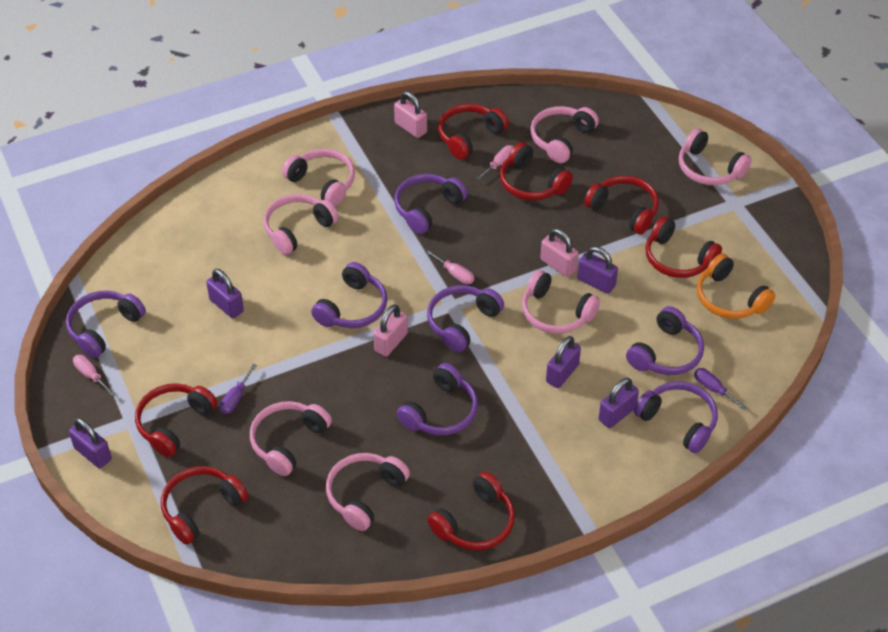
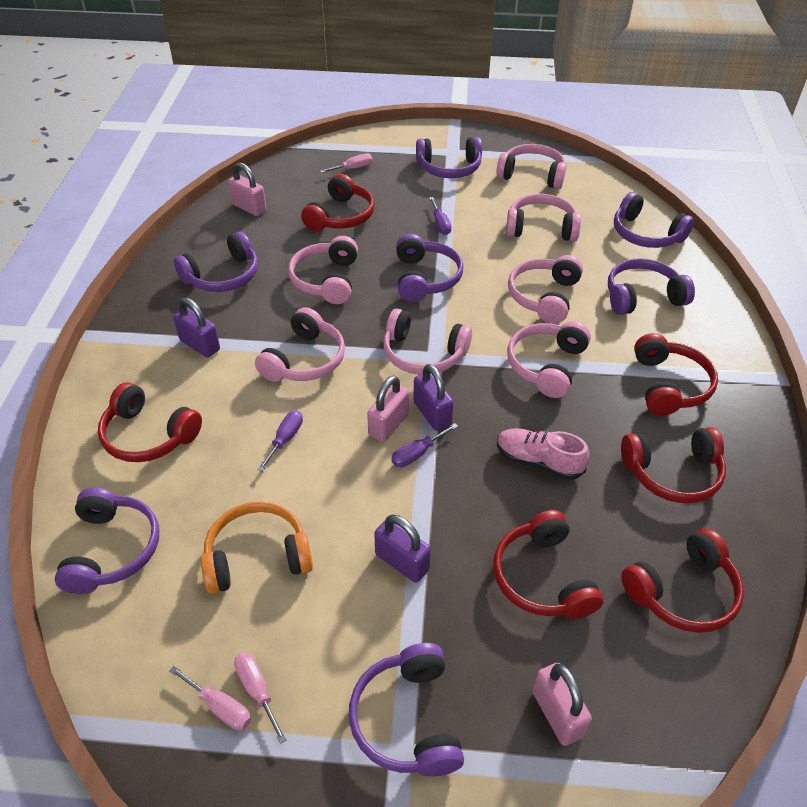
pink shoe: none = 0 -> [497,428,589,480] = 1
purple padlock: [69,418,112,468] [206,269,244,318] [546,336,581,388] [577,246,618,294] [599,378,639,428] = 5 -> [173,297,220,358] [374,514,431,583] [413,364,453,431] = 3
purple screwdriver: [220,364,257,414] [694,368,747,410] = 2 -> [257,410,303,471] [391,423,458,467] [429,197,452,235] = 3
red headphones: [135,383,217,457] [161,466,248,545] [427,472,515,550] [438,104,509,160] [500,142,573,200] [584,175,659,234] [645,216,722,278] = 7 -> [98,382,202,462] [301,174,375,231] [493,510,603,619] [621,427,726,503] [621,528,744,633] [634,333,718,416] = 6

